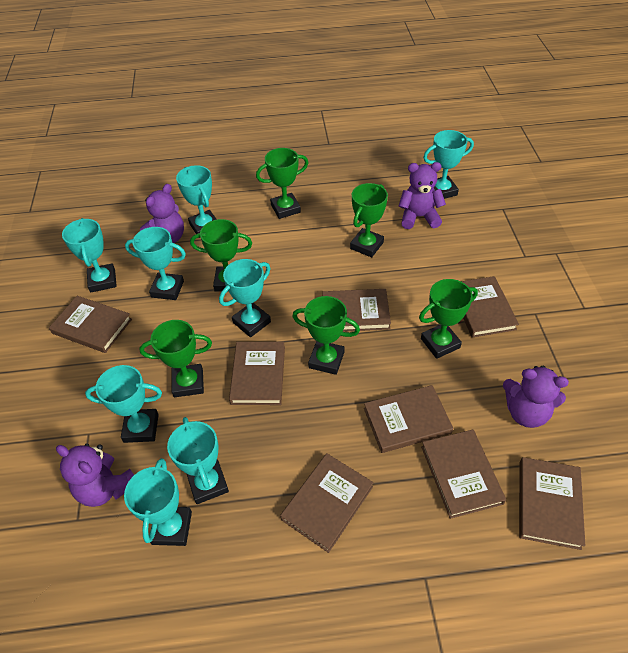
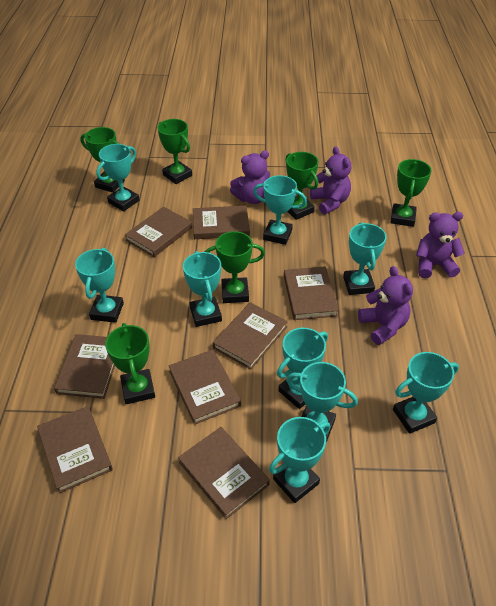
turquoise trophy: [62,218,117,292] [85,365,162,443] [124,458,192,546] [125,227,186,300] [167,417,229,504] [176,165,217,238] [219,259,271,337] [423,130,474,199] = 8 -> [75,248,124,323] [96,144,140,211] [183,251,222,327] [253,175,307,245] [269,417,330,503] [277,328,328,409] [286,362,358,443] [343,222,387,295] [393,352,459,434] = 9

